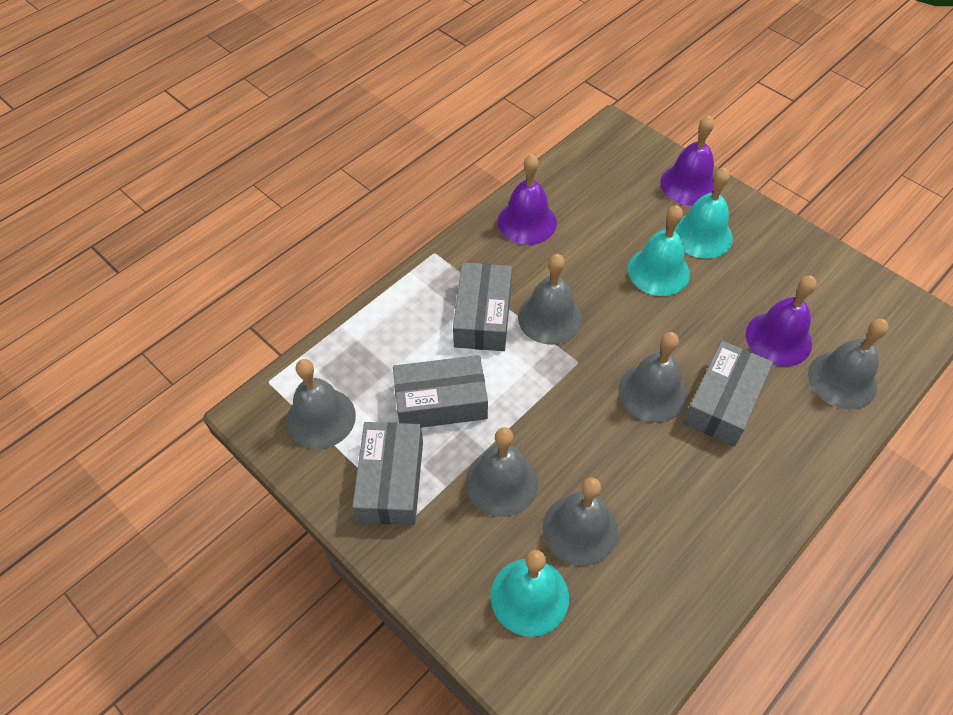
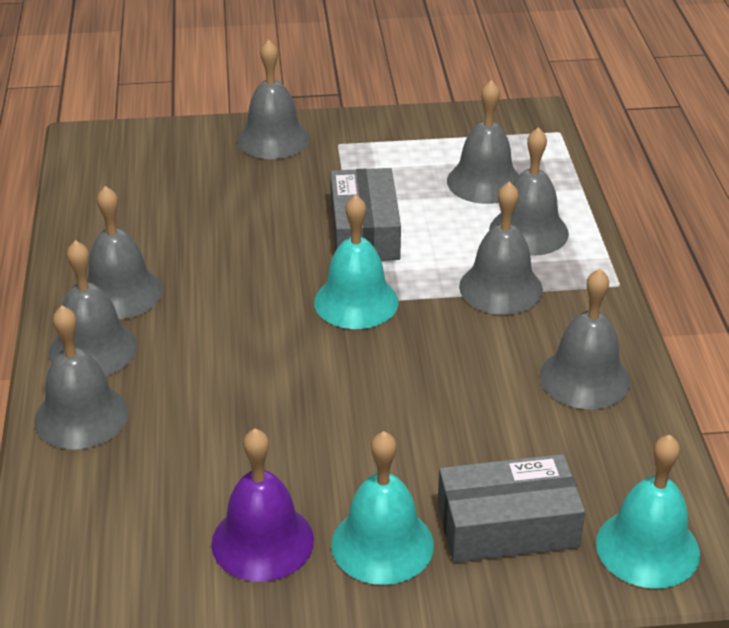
grey bell: [286,359,356,449] [466,427,538,517] [518,254,582,345] [543,477,618,566] [618,332,687,423] [808,319,889,409] = 6 -> [34,306,129,450] [49,240,138,376] [87,186,163,319] [237,39,310,159] [447,80,519,204] [459,181,543,315] [489,127,569,256] [540,269,631,409] = 8
grey box: [352,422,423,525] [393,355,488,428] [453,262,512,351] [683,341,773,447] = 4 -> [330,168,401,261] [438,454,585,563] = 2
purple bell: [498,154,557,245] [660,115,714,206] [746,276,817,366] = 3 -> [211,428,314,582] = 1

